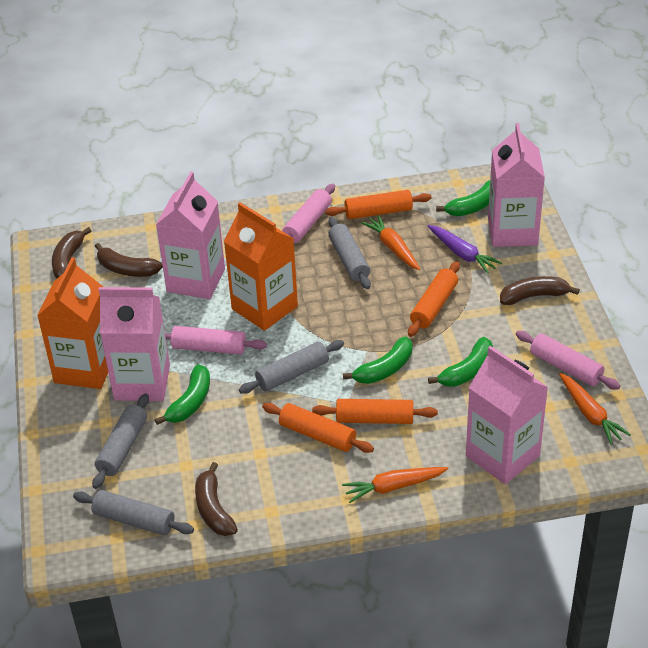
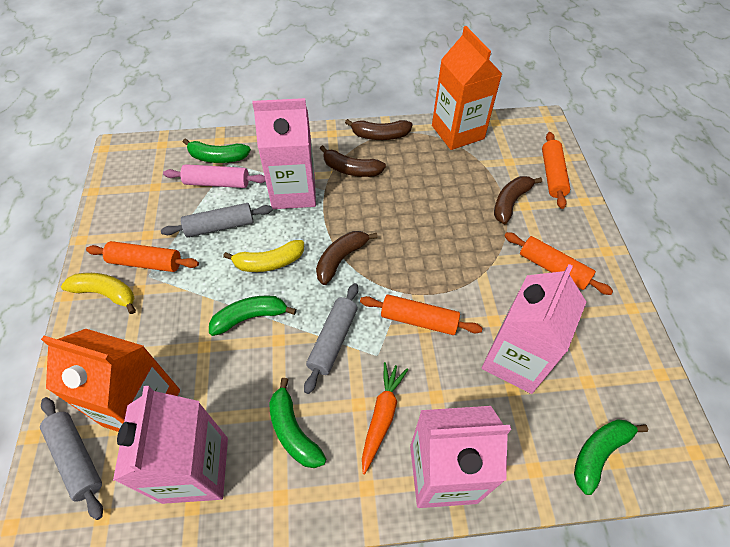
grey rolling pin: [73,490,194,536] [92,393,149,489] [239,340,344,394] [328,217,371,289] = 4 -> [40,397,103,520] [161,203,273,237] [304,283,358,394] = 3
orange carrot: [342,467,448,503] [362,215,420,270] [559,373,631,445] = 3 -> [362,362,408,474] = 1
pink rolling pin: [165,326,267,355] [282,184,335,243] [516,331,620,390] = 3 -> [163,164,266,188] = 1
purple carrot: [428,225,502,274] = 1 -> none = 0
yellow banana: none = 0 -> [61,273,136,314] [223,240,304,272] = 2

